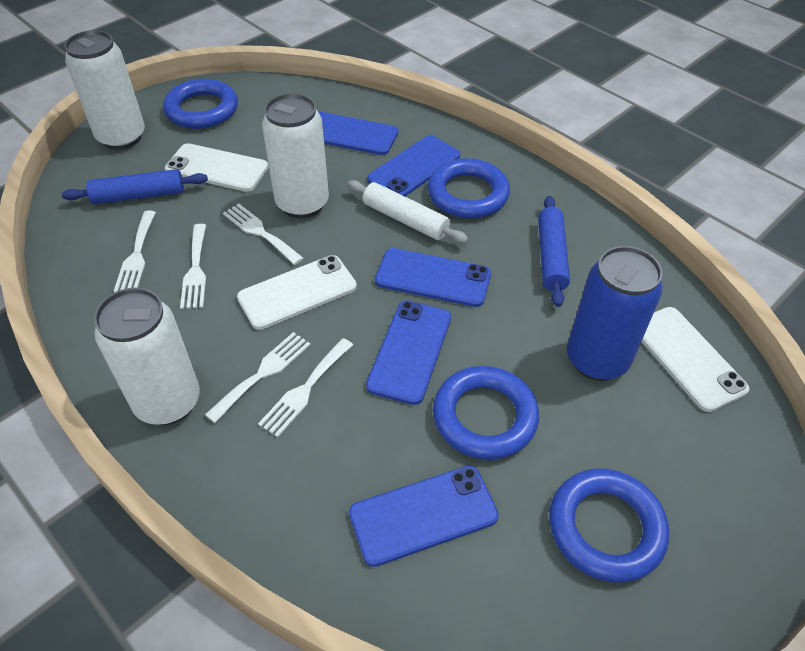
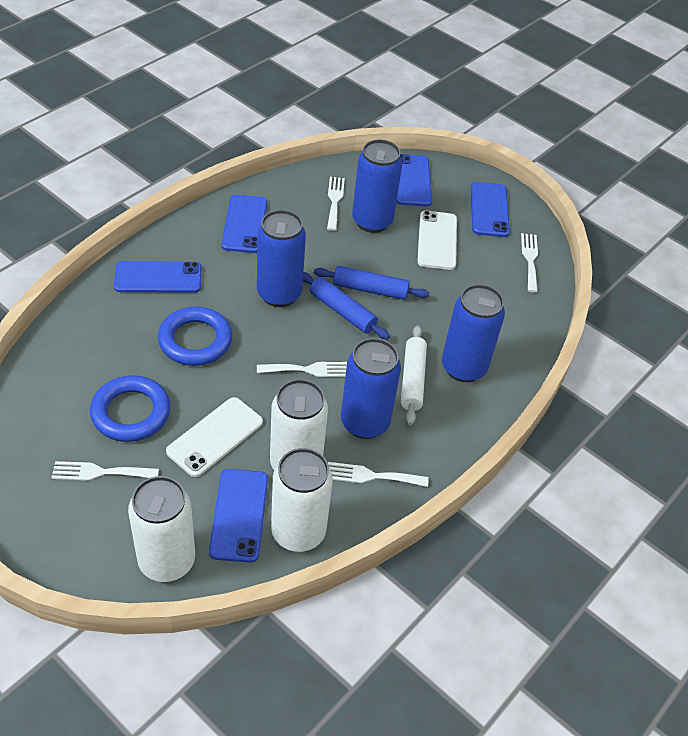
blue can: [567,246,663,381] = 1 -> [257,210,306,307] [341,338,401,439] [352,139,402,233] [442,284,505,382] = 4
blue ring: [163,79,238,129] [428,158,510,219] [433,366,539,460] [549,469,669,583] = 4 -> [90,375,170,442] [158,307,232,366] = 2
white phone: [165,143,268,192] [237,255,357,330] [642,307,749,412] = 3 -> [166,397,263,477] [417,211,457,270] = 2

